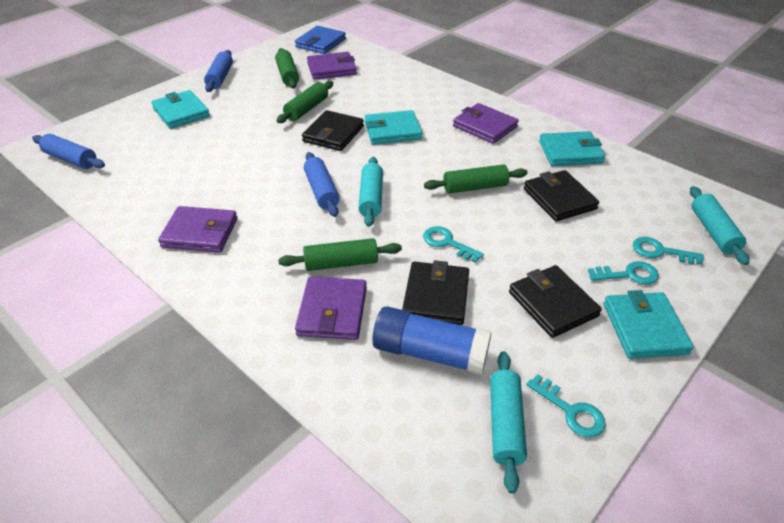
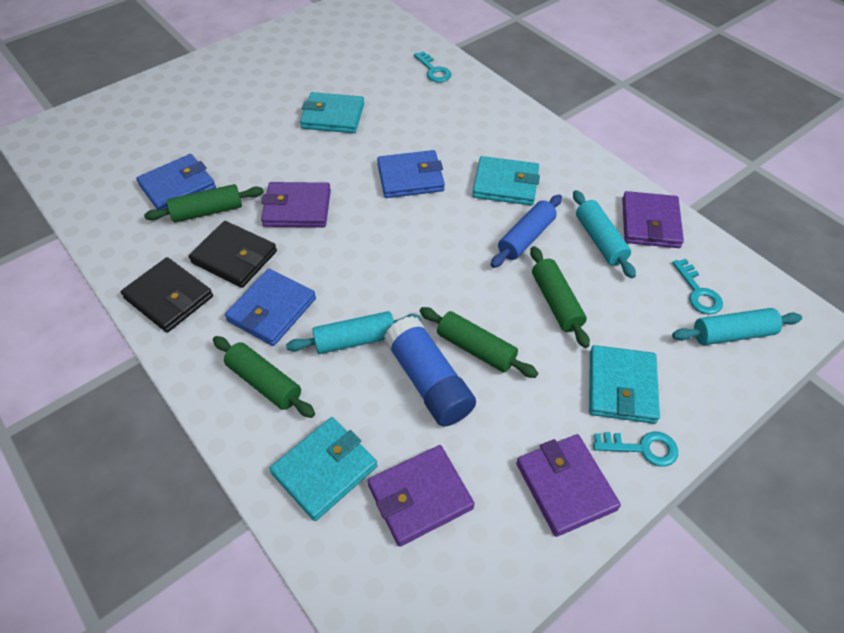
black wallet: [302,110,364,151] [402,260,469,325] [509,265,602,338] [524,170,599,221] = 4 -> [121,257,213,333] [189,221,277,288] = 2
blue rolling pin: [32,134,105,169] [204,50,233,92] [304,152,340,217] = 3 -> [491,194,562,268] = 1
blue wallet: [295,26,346,54] = 1 -> [136,154,216,210] [225,269,316,346] [377,150,445,198] = 3
turquoise key: [423,226,484,263] [526,374,605,438] [588,261,659,285] [633,237,704,265] = 4 -> [414,51,451,82] [593,432,678,467] [672,259,723,315] = 3

